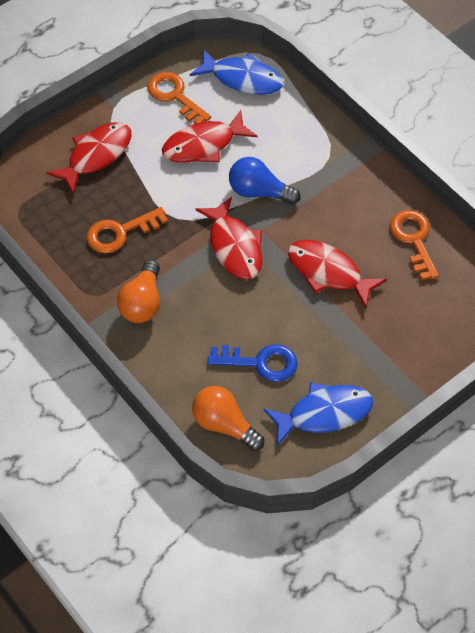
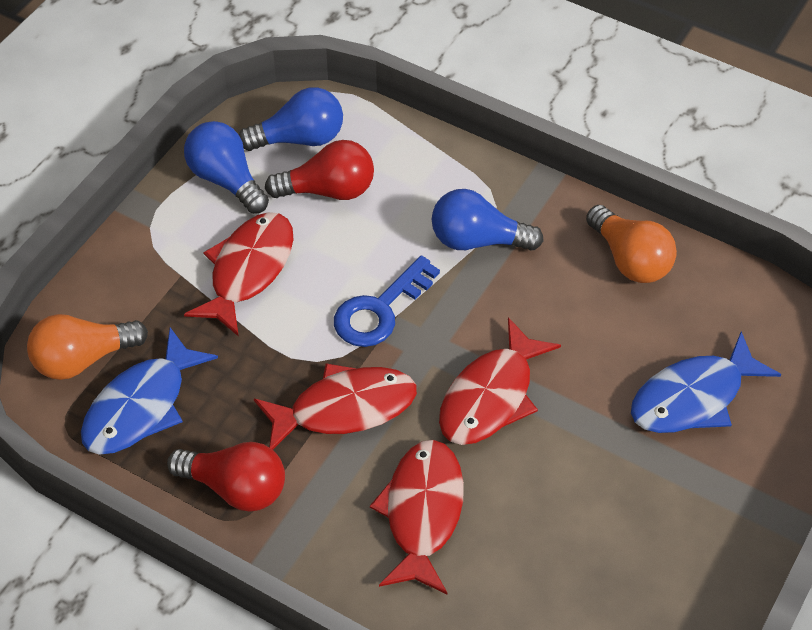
blue light bulb: [229,157,300,204] = 1 -> [184,121,269,214] [239,87,343,151] [432,189,544,251] = 3
orange key: [87,207,168,253] [147,72,211,124] [390,210,439,281] = 3 -> none = 0
red light bulb: none = 0 -> [167,442,285,511] [265,140,374,200] = 2

